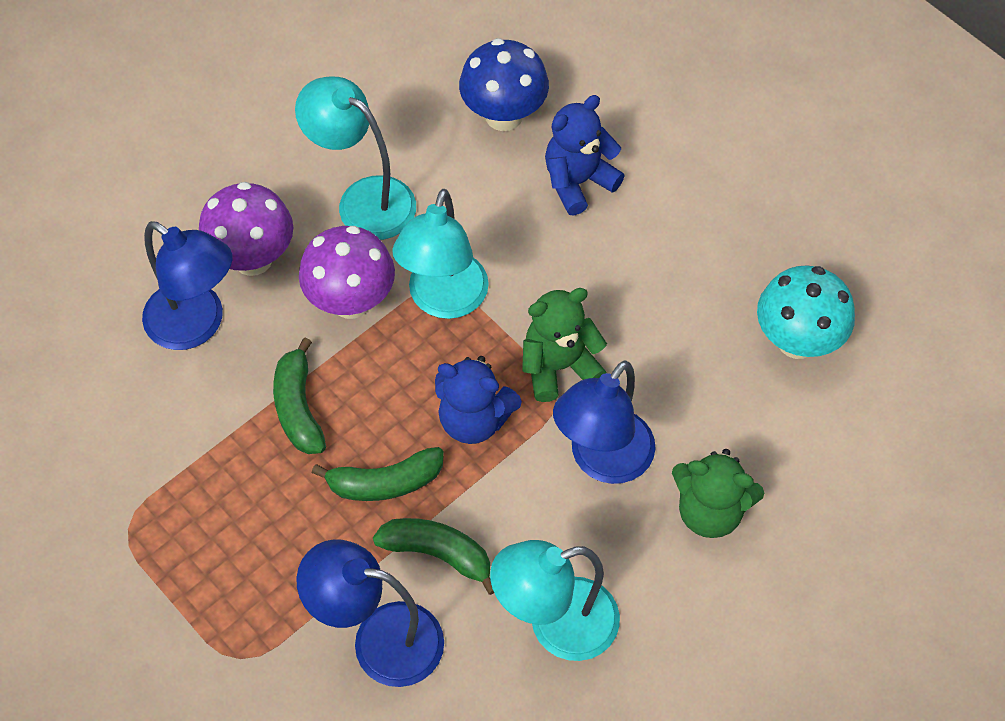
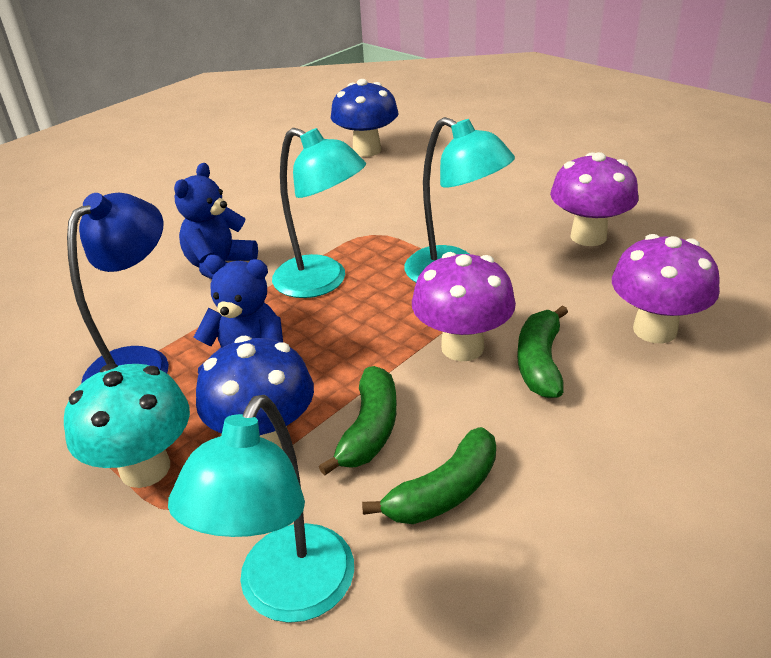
blue lamp: [142,221,232,350] [296,539,444,687] [553,360,656,484] = 3 -> [67,193,169,384] = 1
blue mushroom: [459,38,549,131] = 1 -> [196,336,314,450] [331,79,398,157] = 2
green teddy bear: [522,288,607,402] [672,449,764,538] = 2 -> none = 0
purple mushroom: [199,182,293,276] [299,226,395,319] = 2 -> [412,252,516,361] [550,152,638,246] [612,234,720,343] = 3

